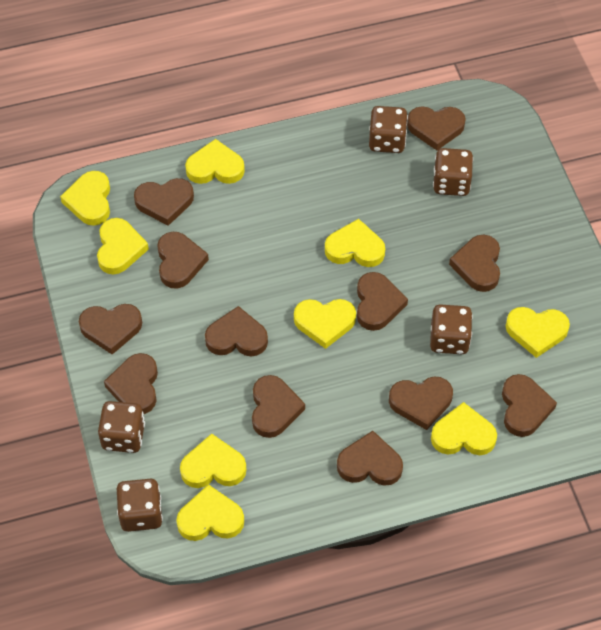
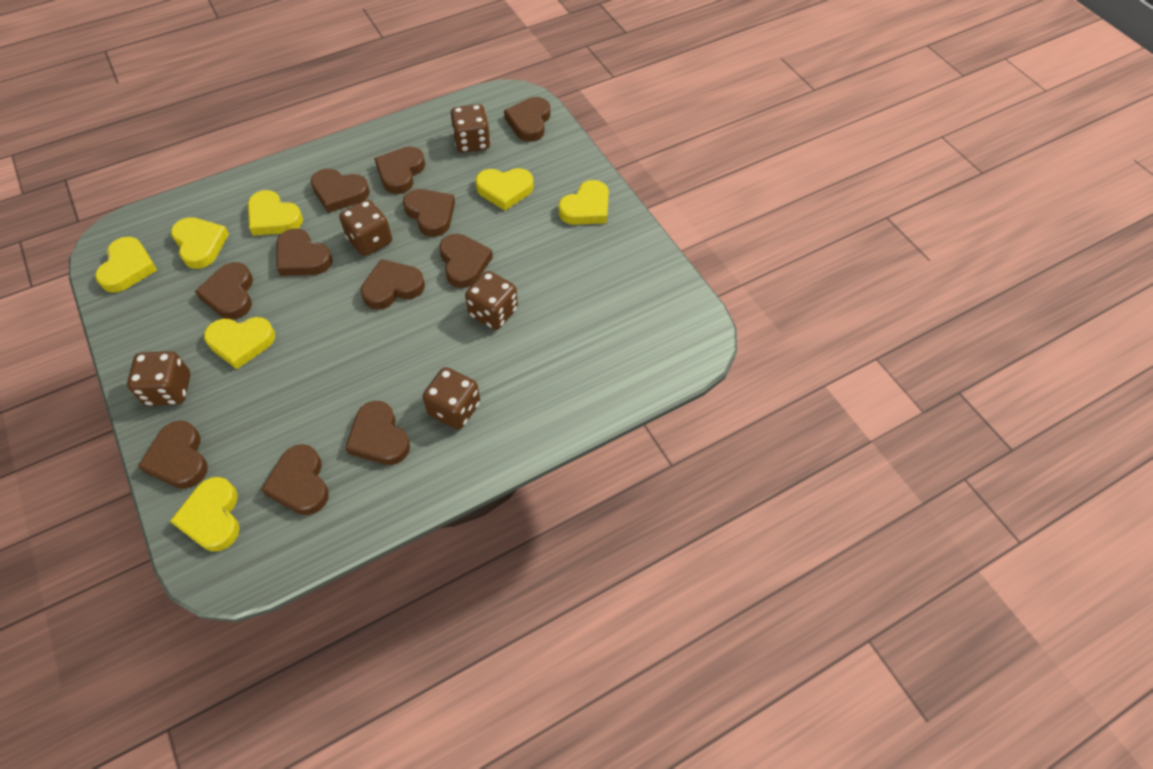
brown heart: [79,304,142,355] [104,353,158,414] [134,178,194,226] [157,232,209,289] [205,306,268,356] [252,375,305,438] [337,431,403,486] [357,272,408,331] [389,377,453,430] [407,106,466,150] [449,235,500,292] [502,374,557,437] = 12 -> [138,421,208,489] [195,262,253,320] [261,444,329,515] [276,228,332,276] [311,169,370,213] [345,401,410,465] [361,259,425,310] [374,146,425,194] [403,189,455,237] [439,234,493,288] [504,97,550,142] = 11
yellow heart: [60,171,110,226] [97,218,149,274] [176,484,244,541] [180,434,247,488] [185,139,245,184] [294,299,356,349] [325,219,385,267] [431,402,497,455] [506,307,570,358] = 9 -> [95,237,157,293] [170,477,240,551] [171,217,229,269] [204,317,275,369] [248,190,303,236] [475,168,534,211] [558,180,609,225] = 7

